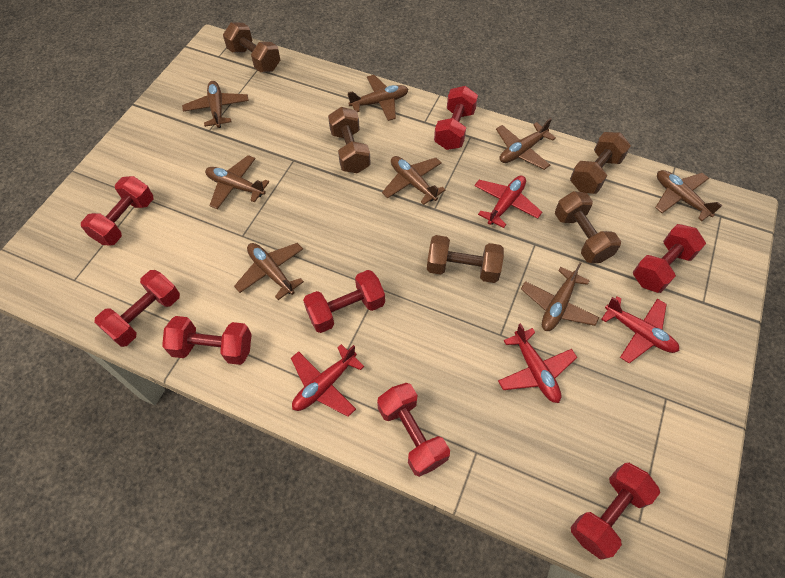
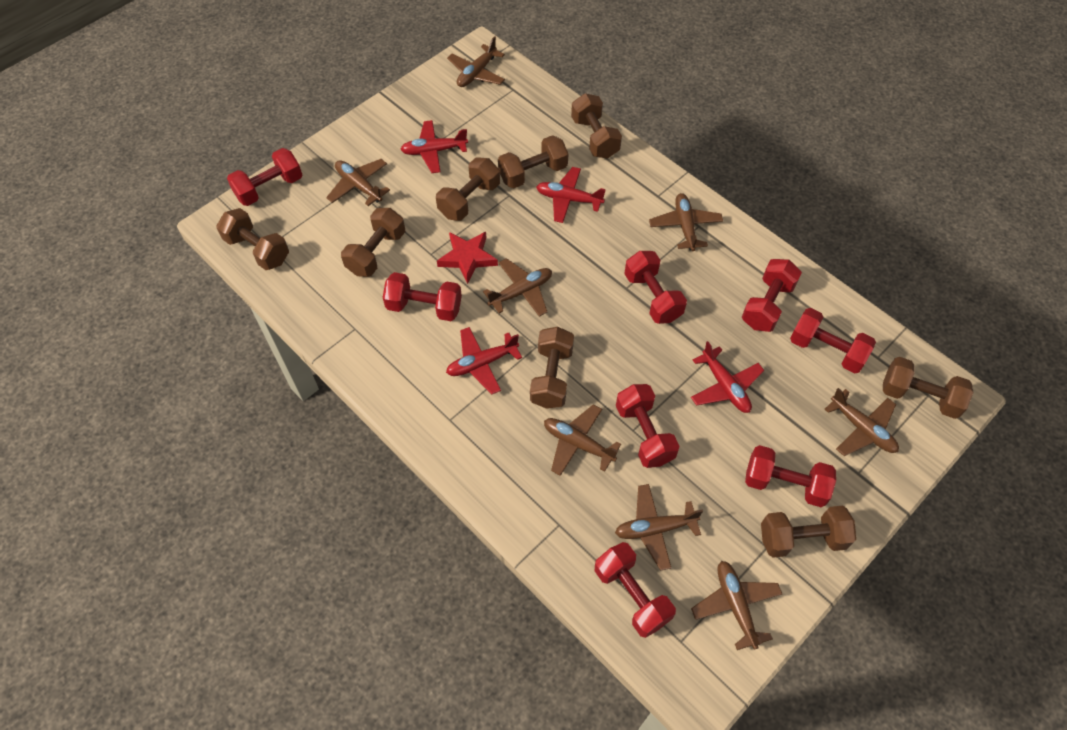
brown dumbbell: [223,22,280,72] [328,107,371,173] [427,235,504,283] [555,191,621,263] [570,132,631,194] = 5 -> [216,208,289,270] [341,208,405,277] [436,157,500,221] [498,135,568,188] [530,327,574,409] [571,93,622,159] [761,506,856,558] [883,357,974,419] = 8
red star: none = 0 -> [437,232,498,284] = 1

